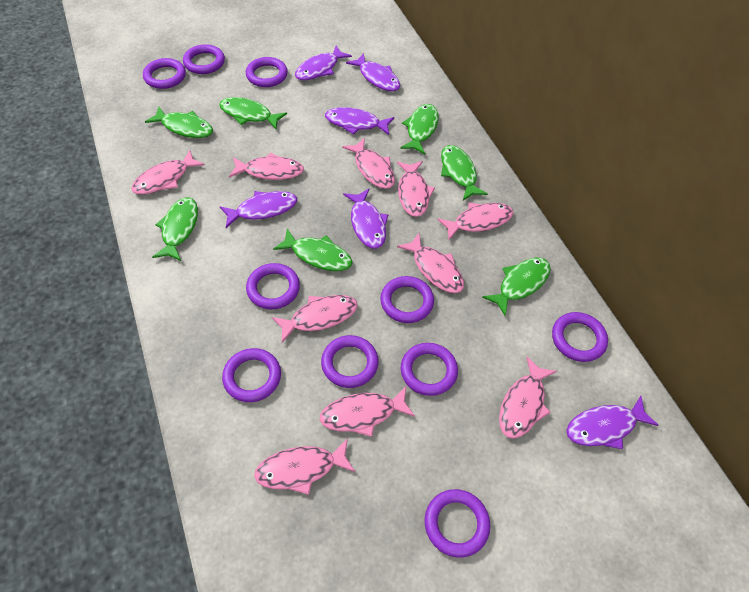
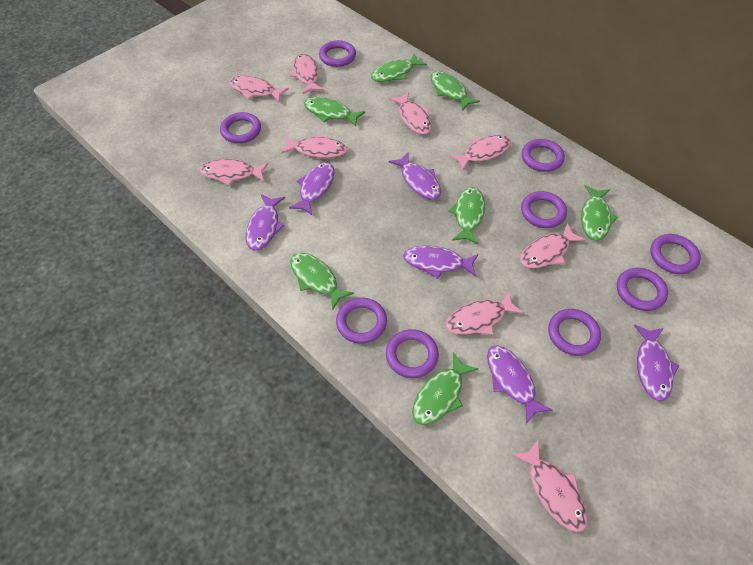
pink fish: [131,150,205,195] [229,153,304,180] [254,438,355,495] [272,295,358,343] [320,386,415,437] [342,138,395,189] [397,161,435,217] [397,233,464,293] [437,203,513,240] [499,357,557,439] = 10 -> [200,159,268,186] [229,76,289,102] [281,134,348,158] [290,54,324,94] [389,92,431,134] [446,291,524,335] [449,135,511,171] [511,439,587,532] [520,223,586,268] = 9
purple ring: [143,58,186,89] [183,44,225,74] [222,348,281,402] [246,57,288,87] [246,263,300,309] [321,335,379,388] [380,276,434,323] [401,343,458,396] [424,489,490,558] [552,312,608,362] = 10 -> [220,112,261,143] [319,40,356,67] [336,298,387,344] [386,329,439,378] [521,191,567,228] [522,139,565,172] [548,309,601,356] [617,268,668,311] [650,234,701,274] = 9

